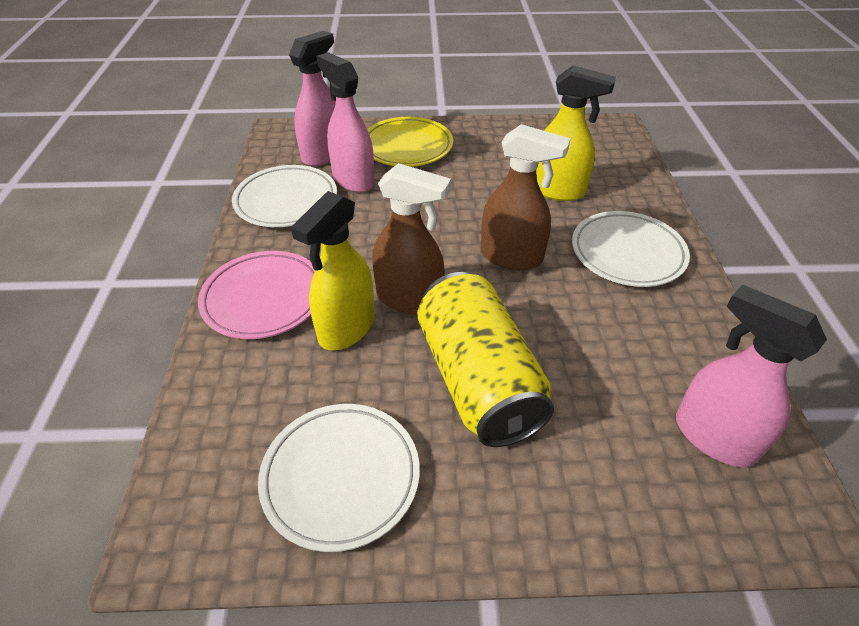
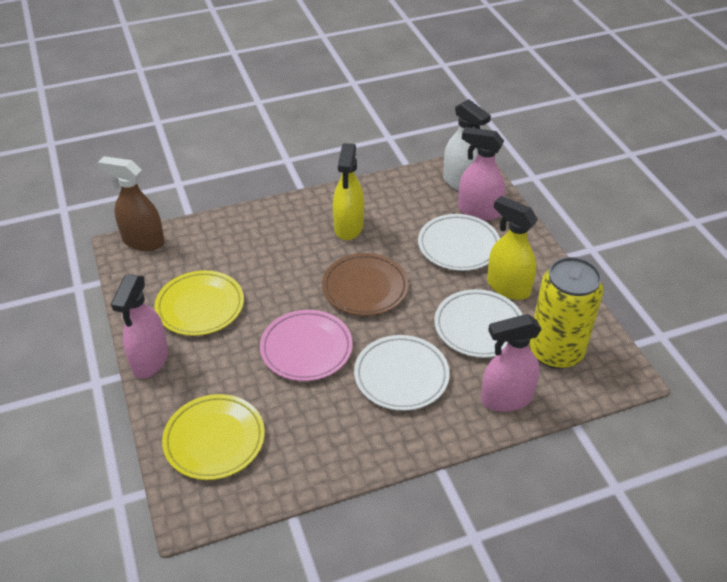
brown plate: none = 0 -> [322,253,409,316] = 1
brown spray bottle: [372,163,451,314] [481,124,571,270] = 2 -> [98,156,164,251] = 1
white spray bottle: none = 0 -> [443,99,491,191] = 1
yellow plate: [367,117,453,167] = 1 -> [154,270,244,336] [162,394,265,480] = 2

